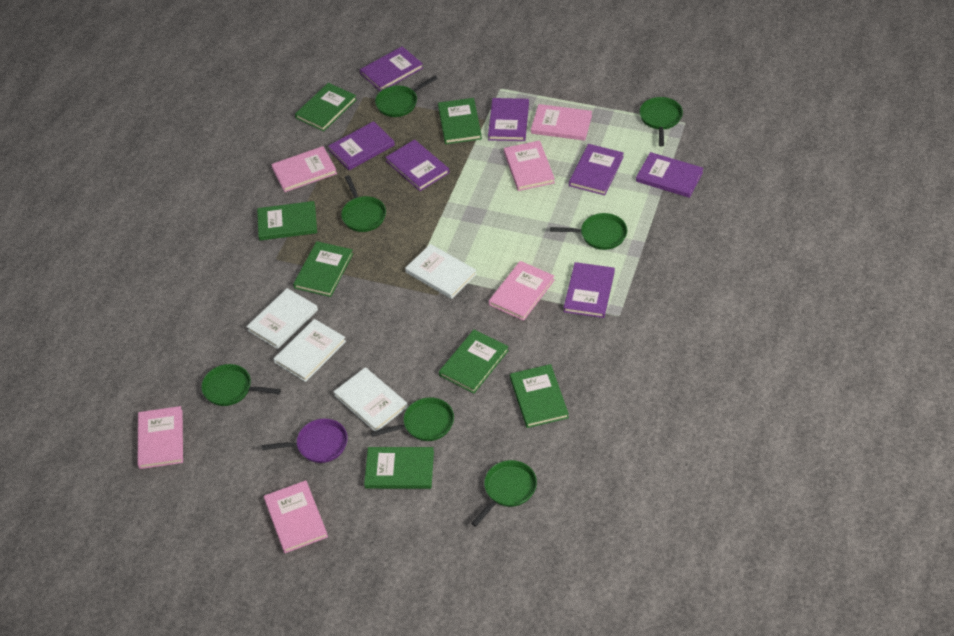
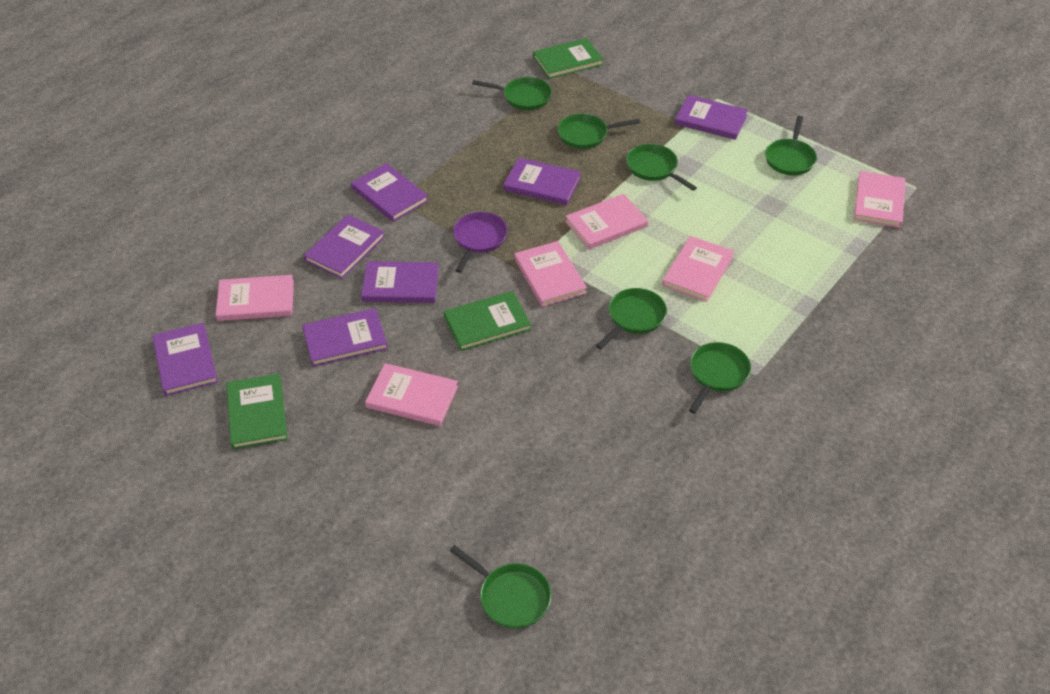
green book: [257,201,317,241] [293,241,353,297] [295,83,357,131] [364,447,434,489] [438,98,482,144] [439,329,509,393] [510,364,569,428] = 7 -> [226,373,288,449] [444,291,531,351] [533,38,604,79] = 3
white book: [246,288,318,349] [274,319,346,382] [333,367,408,431] [405,244,477,299] = 4 -> none = 0

